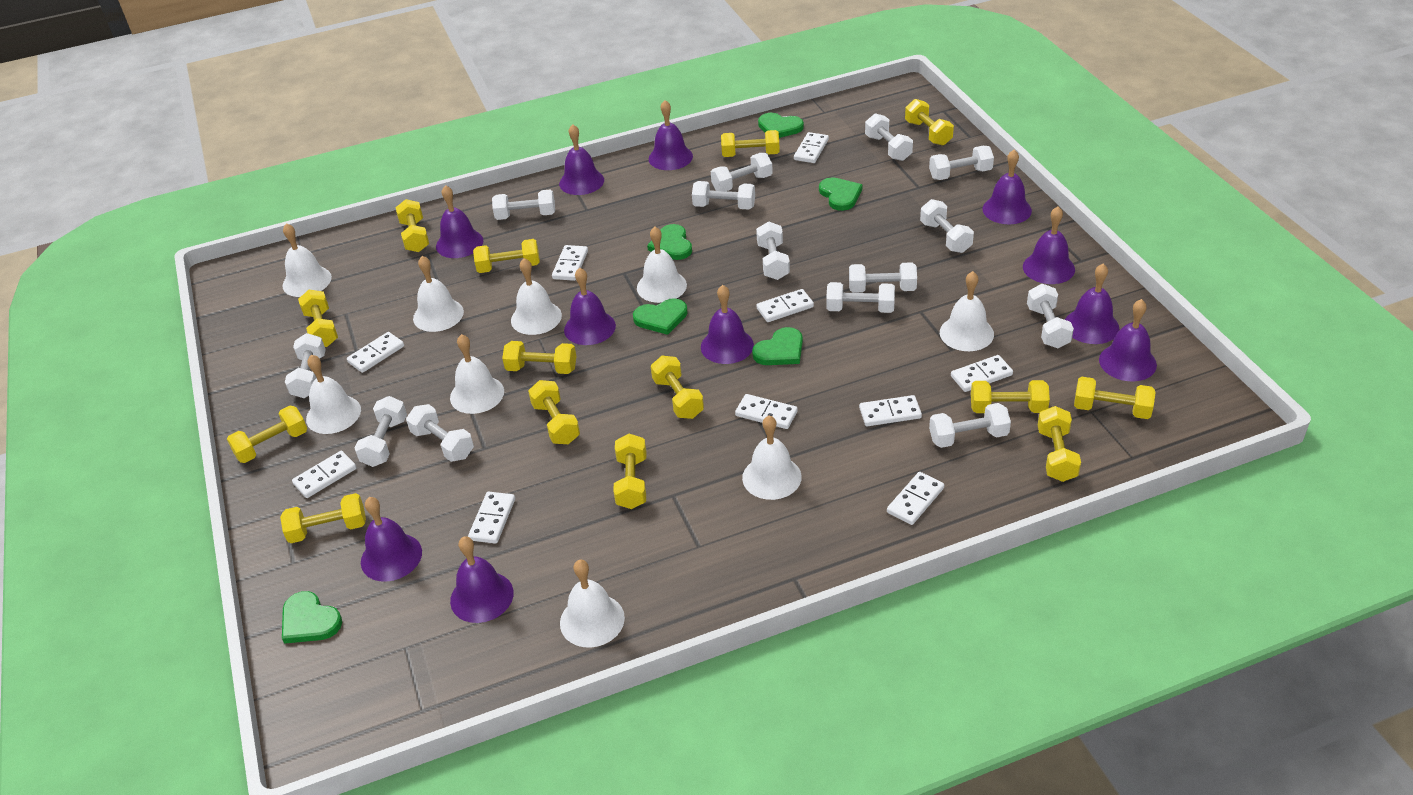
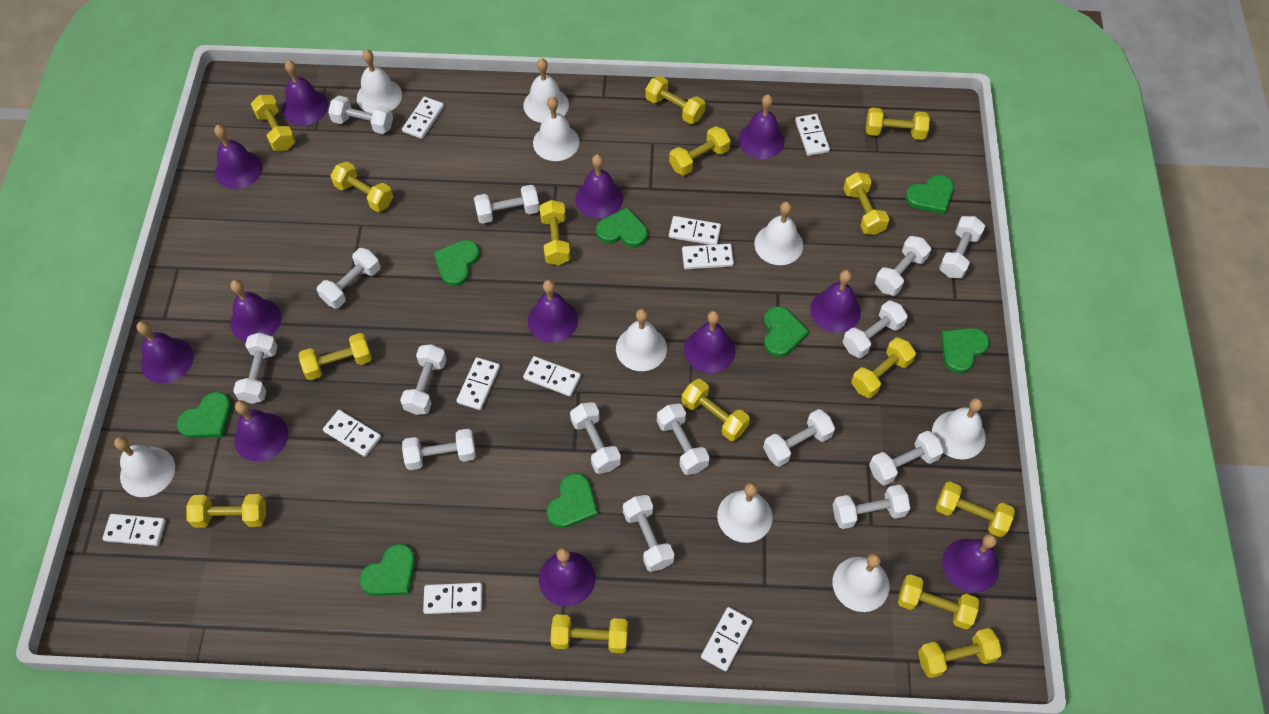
green heart: [282,591,342,644] [633,298,688,335] [647,224,692,260] [752,327,803,365] [758,113,804,138] [819,177,862,211] = 6 -> [177,392,232,438] [359,544,415,596] [434,240,480,286] [546,473,598,528] [596,207,648,247] [764,306,809,357] [906,175,954,214] [941,328,989,373] = 8
purple bell: [361,497,422,582] [436,185,483,258] [450,536,514,623] [559,124,604,195] [564,268,616,345] [649,100,693,170] [701,285,754,364] [982,150,1032,224] [1023,207,1075,284] [1065,264,1119,344] [1099,299,1157,381] = 11 -> [136,321,194,383] [214,125,263,189] [230,280,282,342] [234,400,288,462] [282,60,328,125] [528,280,578,343] [539,548,595,606] [576,154,623,218] [684,311,735,373] [738,95,785,159] [810,270,861,333] [942,534,999,593] = 12
white dumbbell: [285,333,326,398] [355,396,407,467] [406,404,474,462] [492,190,555,220] [692,181,755,209] [711,153,773,191] [756,221,790,280] [826,282,895,313] [849,262,917,293] [865,113,913,161] [920,199,974,253] [929,146,994,180] [929,403,1011,448] [1027,284,1074,348] = 14 -> [233,333,278,404] [317,248,381,308] [328,96,393,134] [400,344,447,415] [402,429,476,470] [474,185,540,224] [570,402,621,474] [623,495,674,572] [657,403,709,475] [763,409,835,467] [833,485,910,529] [842,300,908,358] [869,431,944,486] [875,236,931,296] [939,216,985,278] = 15
yellow dumbbell: [227,406,307,463] [280,493,366,543] [298,290,338,347] [396,199,429,252] [473,239,540,273] [502,341,576,374] [528,380,580,444] [613,434,646,509] [651,356,704,419] [721,130,780,157] [905,99,954,146] [971,380,1050,413] [1038,406,1081,482] [1074,377,1156,419] = 14 -> [186,494,266,528] [251,95,296,151] [299,333,372,380] [331,162,393,212] [539,200,570,265] [550,614,628,653] [646,76,705,124] [669,126,731,175] [682,379,750,441] [843,172,889,235] [851,337,916,398] [866,108,930,140] [898,574,979,630] [918,628,1002,678] [936,482,1015,537] = 15

